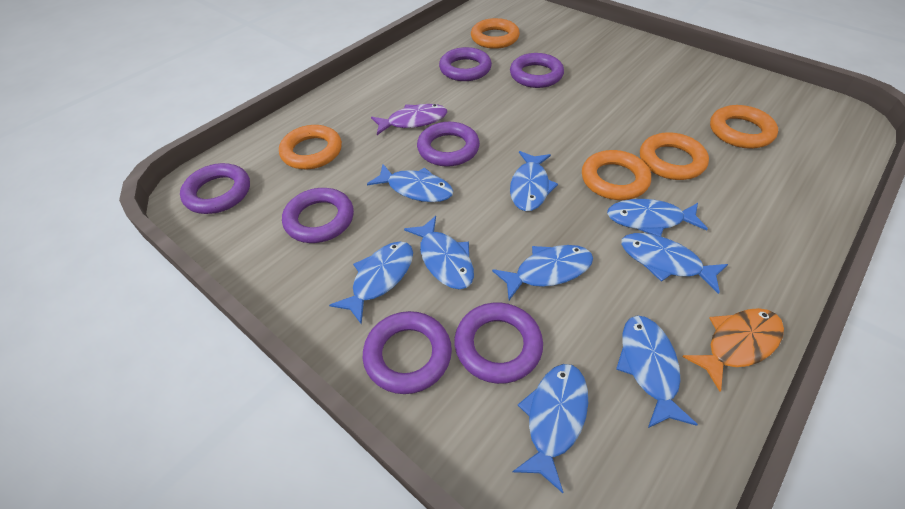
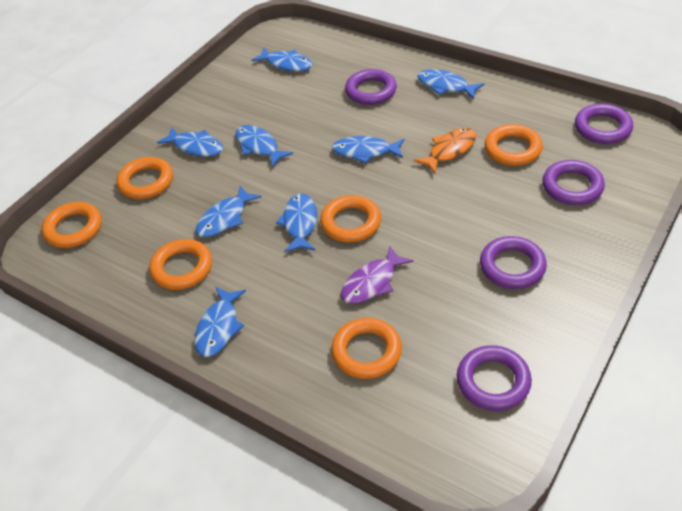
blue fish: [329,241,413,324] [367,164,453,202] [404,216,474,289] [492,245,593,300] [510,151,558,211] [513,364,588,493] [607,199,708,236] [616,315,698,428] [621,233,728,294] = 9 -> [157,127,223,157] [194,286,246,357] [196,186,262,237] [235,125,293,167] [251,48,312,71] [276,193,317,253] [332,136,404,163] [417,69,484,99] = 8
orange ring: [279,125,342,169] [471,18,520,49] [582,150,651,200] [640,132,709,180] [710,105,778,149] = 5 -> [42,202,102,248] [117,157,173,199] [149,239,212,290] [320,195,381,243] [331,318,402,379] [485,124,543,166] = 6
purple ring: [180,163,250,214] [282,188,354,243] [363,311,452,394] [417,122,480,167] [439,47,492,81] [454,302,543,384] [510,53,564,88] = 7 -> [345,69,397,105] [457,345,532,411] [480,236,547,289] [542,160,605,205] [575,104,633,144] = 5

